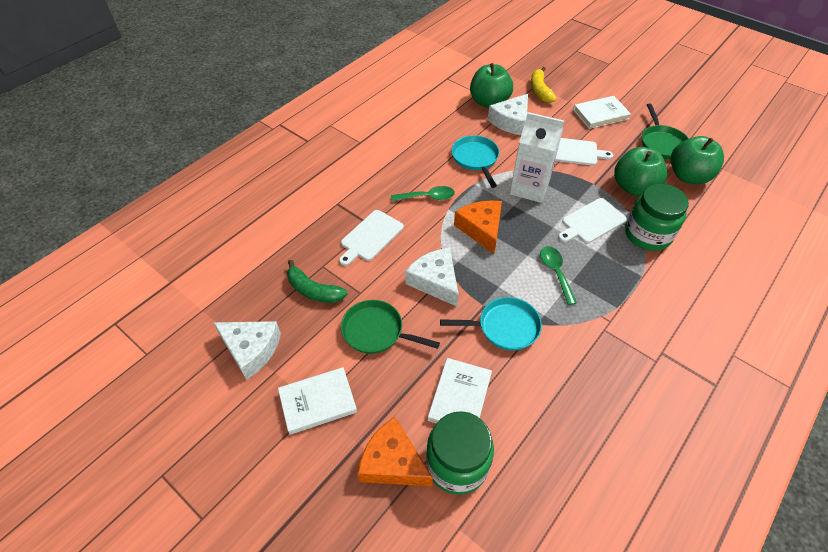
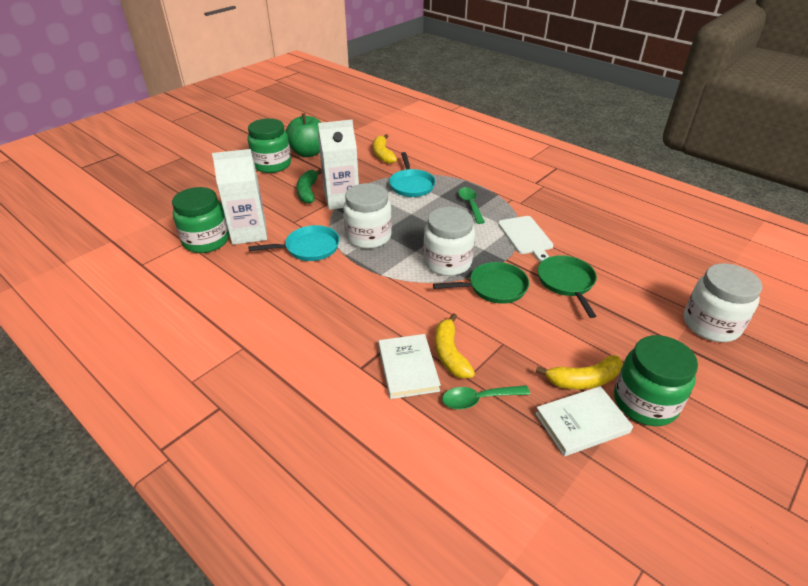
green apple: [470,63,513,108] [614,147,667,196] [670,136,724,184] = 3 -> [286,113,321,157] = 1
green jar: [426,411,494,495] [625,183,689,251] = 2 -> [172,187,229,253] [248,118,291,173] [614,335,698,426] = 3
orange cheese: [358,417,433,486] [454,200,502,254] = 2 -> none = 0
white book: [278,367,357,435] [428,358,492,424] [573,96,631,129] = 3 -> [378,334,441,399] [535,386,633,456] = 2
white carton: [510,112,564,203] = 1 -> [212,149,267,245] [318,120,359,210] = 2
white cheese: [213,321,281,380] [405,248,459,307] [488,94,528,135] = 3 -> none = 0
white cutting board: [339,210,404,266] [555,138,613,166] [558,198,627,243] = 3 -> [498,216,554,262] = 1
white jar: none = 0 -> [343,183,392,249] [423,207,475,276] [684,263,762,342] = 3
yellow banana: [531,67,556,103] = 1 -> [373,134,397,164] [435,313,475,379] [536,355,623,389] = 3

